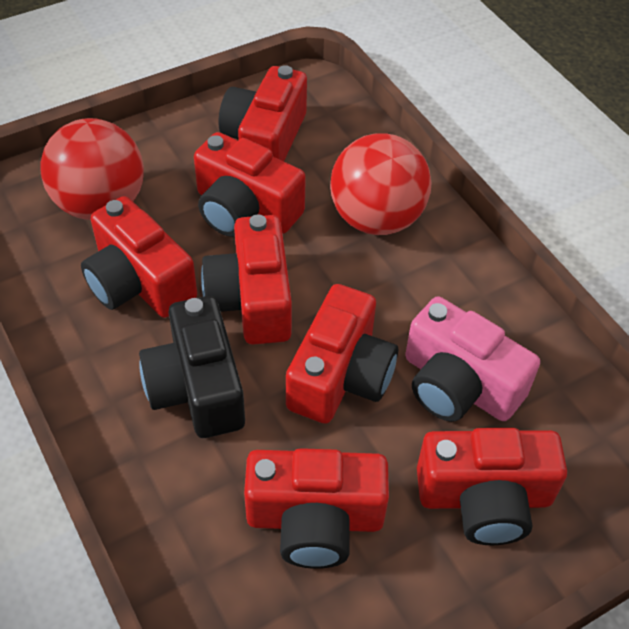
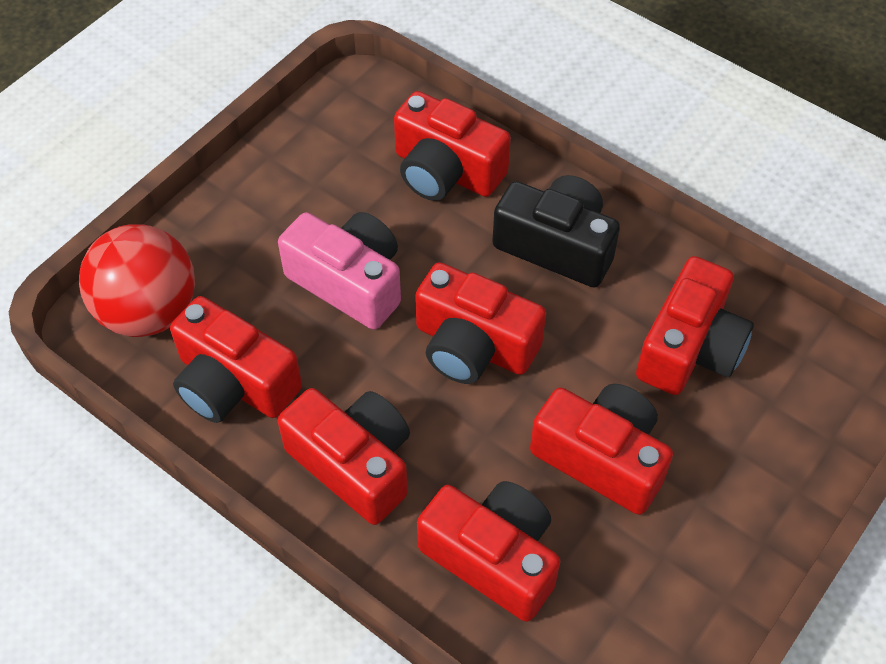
red ball: [40,118,144,220] [330,134,431,235] = 2 -> [79,224,195,337] = 1

